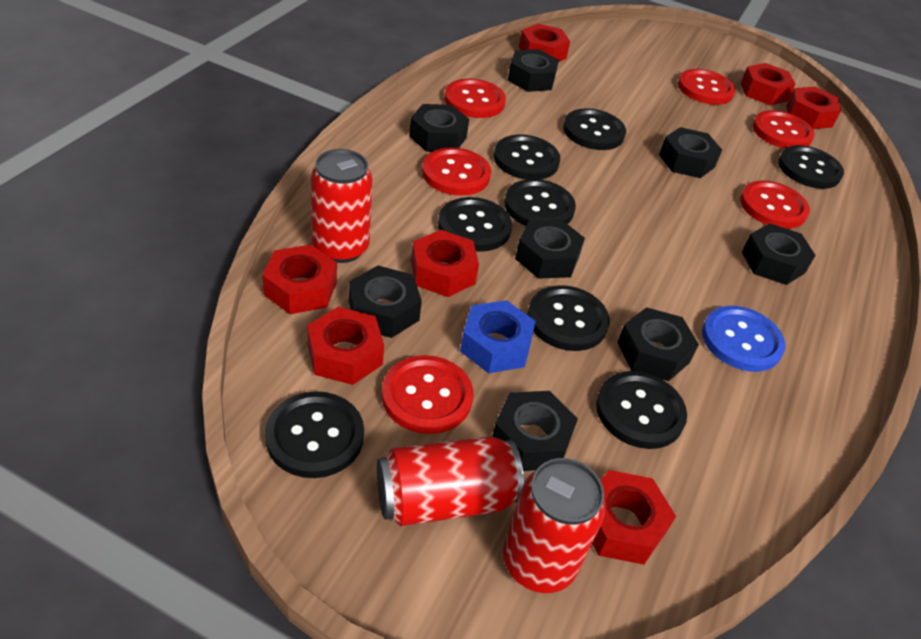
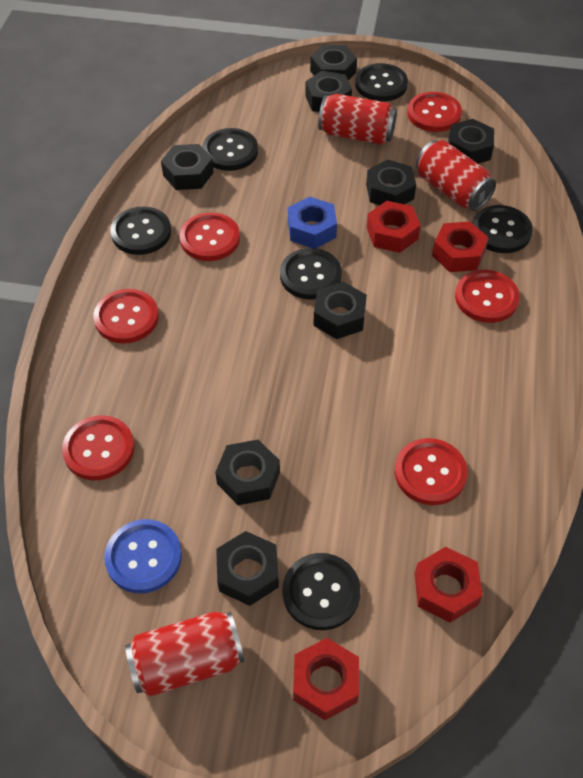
black button: [265,391,364,478] [438,197,512,252] [494,135,560,180] [505,179,576,226] [527,285,610,351] [563,108,626,150] [596,371,687,449] [778,145,844,189] = 8 -> [110,206,171,255] [202,128,258,171] [280,248,342,300] [282,553,361,630] [355,63,408,102] [472,205,533,253] = 6
red nut: [262,245,337,314] [307,307,384,385] [411,230,479,297] [519,24,570,62] [592,470,676,565] [741,63,796,105] [786,87,841,129] = 7 -> [293,638,359,720] [367,201,421,253] [415,547,483,623] [432,221,489,272] = 4

